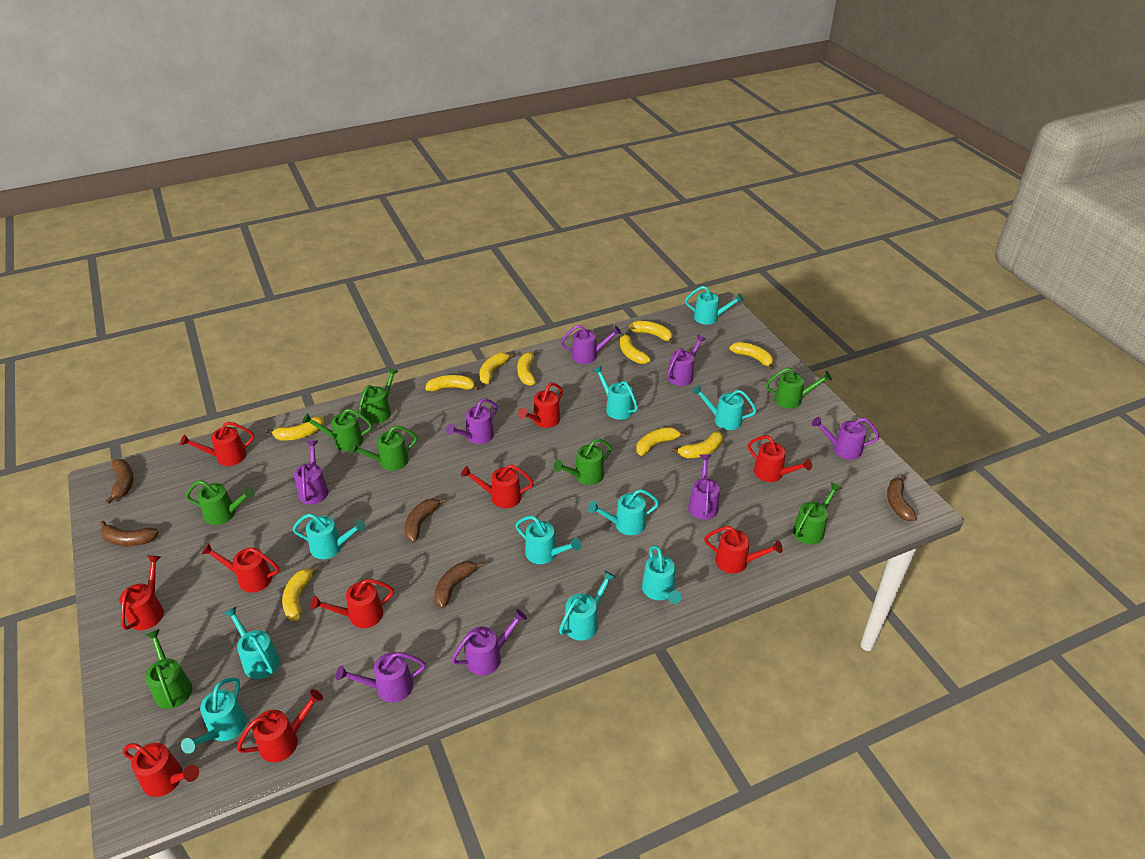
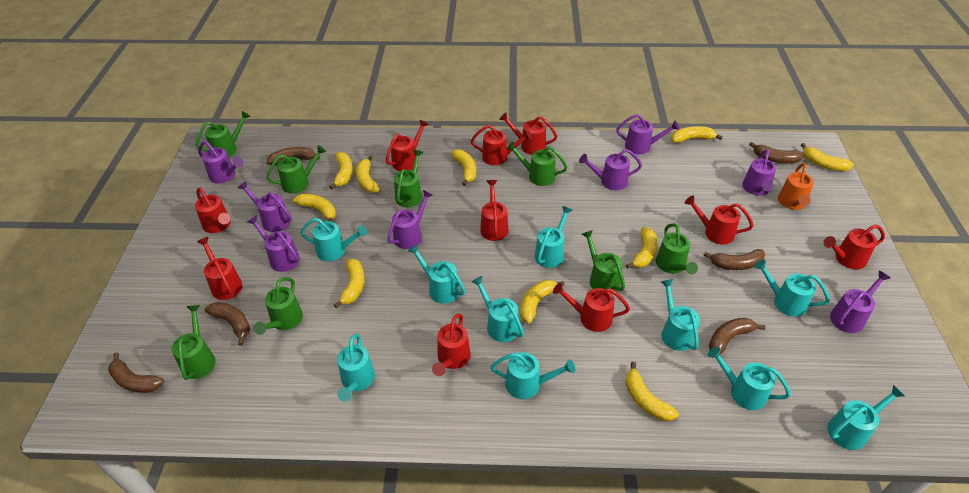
brown banana: [100,521,159,546] [105,459,134,504] [404,498,447,542] [434,561,485,608] [887,475,917,521] = 5 -> [108,352,164,393] [205,302,250,346] [267,147,320,165] [704,249,765,270] [709,318,766,354] [749,142,804,163] = 6
orange watering can: none = 0 -> [778,163,814,210] = 1

